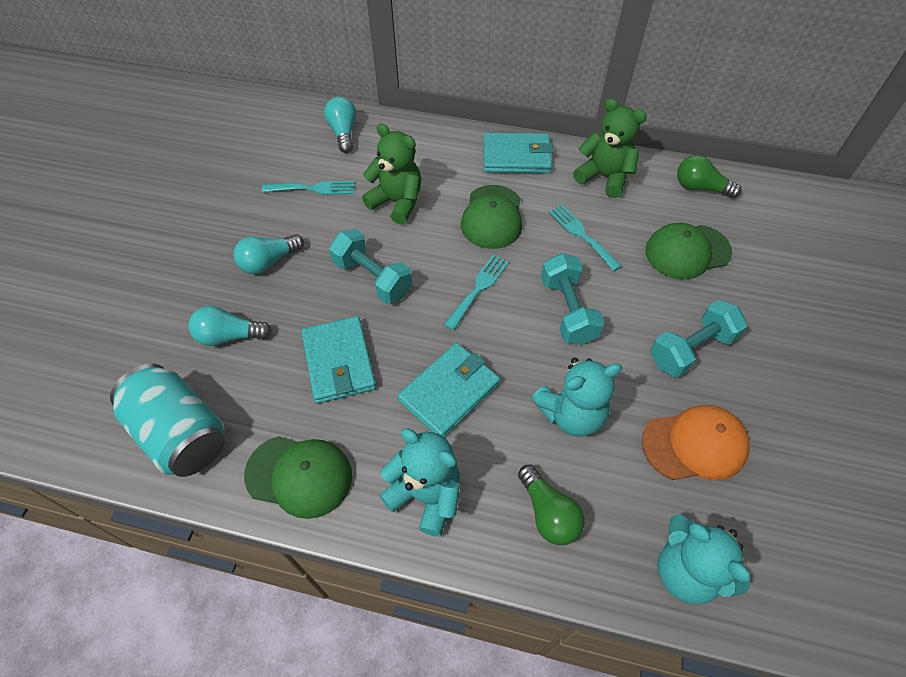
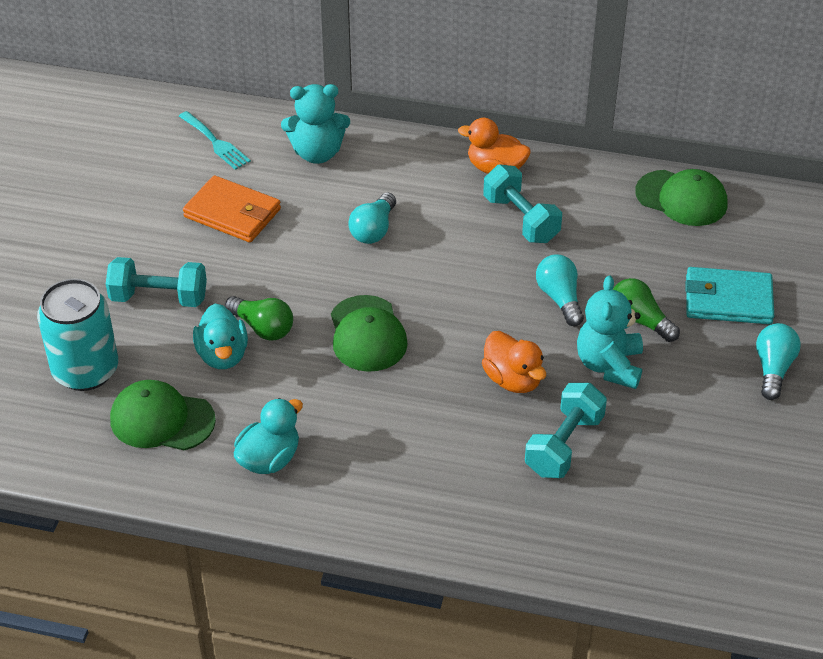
green teddy bear: [362,123,421,225] [573,98,647,198] = 2 -> none = 0
orange cap: [642,405,749,480] = 1 -> none = 0
orange duck: none = 0 -> [458,118,530,174] [482,331,546,393] = 2
orange wallet: none = 0 -> [183,175,281,242] = 1
turquoise duck: none = 0 -> [193,304,248,369] [234,398,303,474] = 2
turquoise fork: [262,181,355,195] [444,254,509,330] [548,204,622,271] = 3 -> [179,111,251,170] = 1
turquoise teddy bear: [379,428,460,537] [531,358,622,437] [657,515,751,605] = 3 -> [281,84,350,164] [577,275,643,389] = 2
turquoise wallet: [301,316,376,404] [397,343,500,437] [483,133,553,173] = 3 -> [686,267,774,324] = 1

